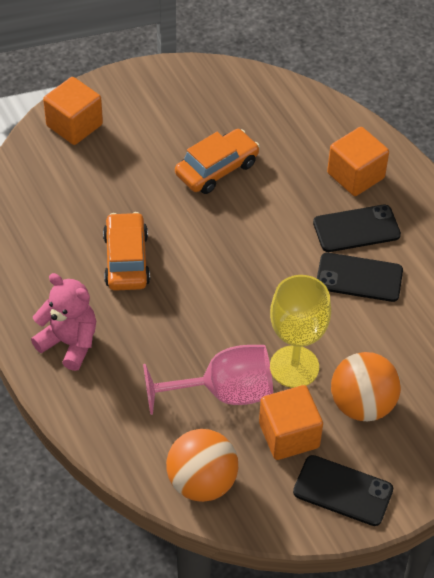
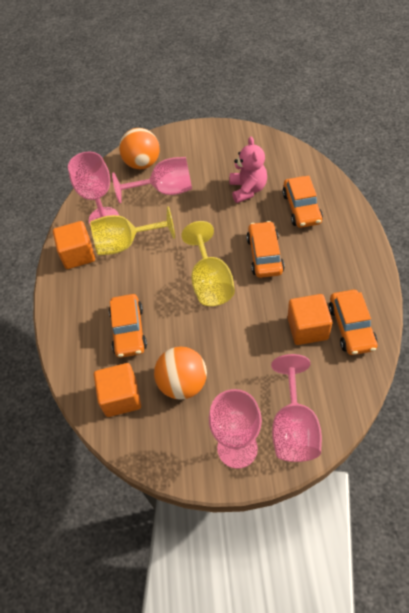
black phone: [293,455,393,526] [313,205,401,252] [317,253,403,302] = 3 -> none = 0
orange car: [103,212,150,291] [175,129,260,194] = 2 -> [109,294,147,358] [246,221,285,278] [282,176,323,228] [329,290,377,355] = 4
pink goblet: [143,345,273,415] = 1 -> [68,152,119,224] [112,157,192,203] [209,389,262,469] [271,354,322,462] = 4
yellow goblet: [270,275,331,388] = 1 -> [90,206,175,255] [181,221,235,306] = 2

